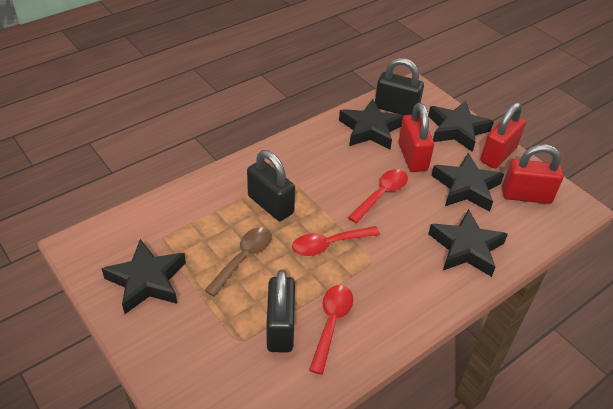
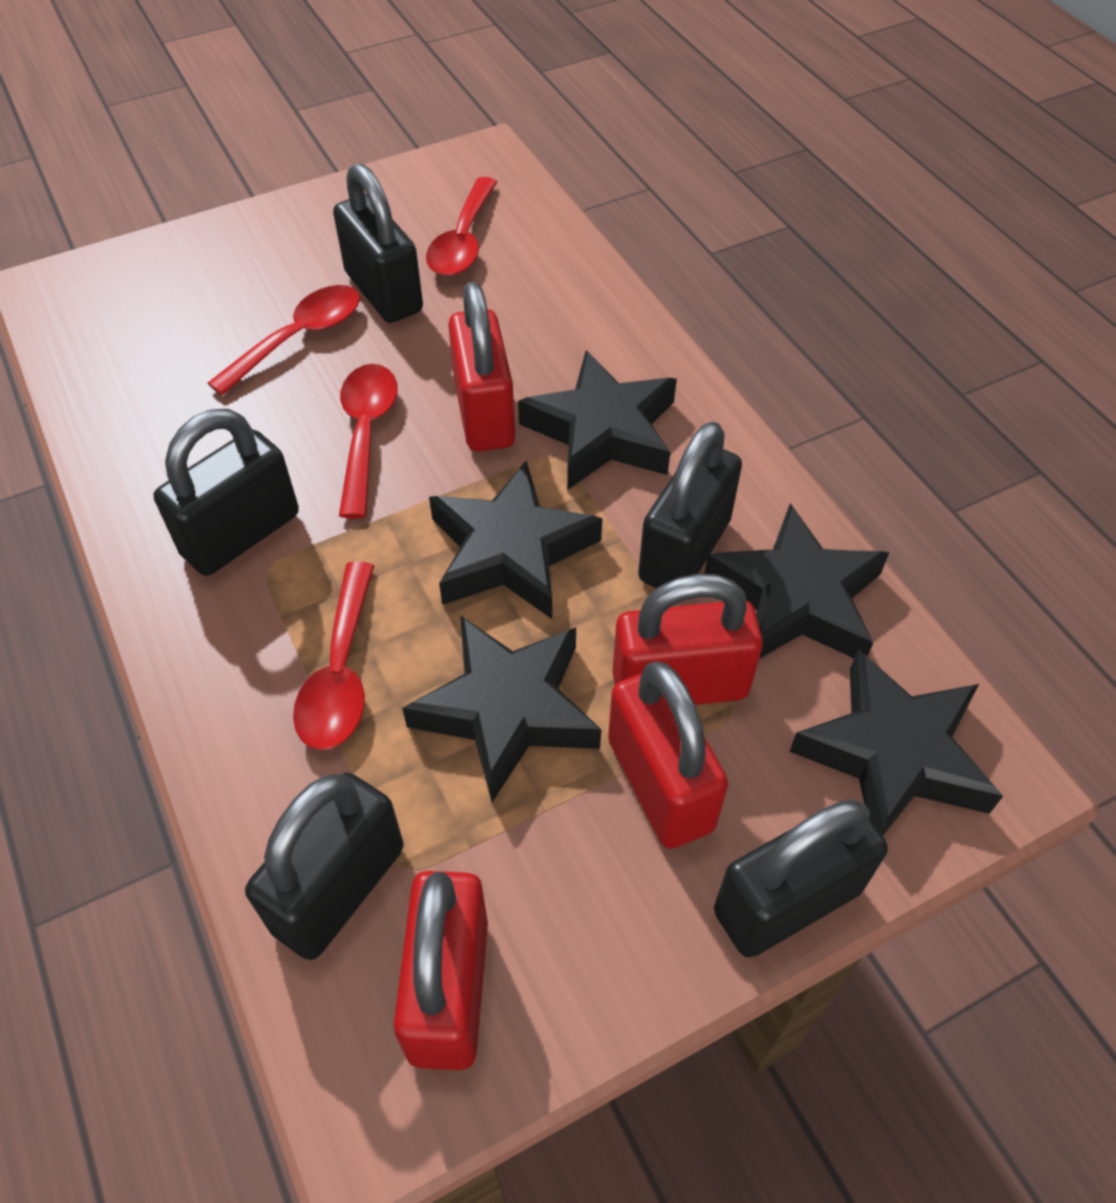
black padlock: [247,150,295,221] [266,269,295,353] [375,58,424,116] = 3 -> [154,409,299,576] [245,772,404,960] [333,163,423,323] [638,422,742,588] [714,799,888,958] = 5
brown spoon: [204,227,272,297] = 1 -> none = 0
red padlock: [399,103,434,172] [480,102,526,169] [502,144,563,204] = 3 -> [393,871,488,1070] [448,282,515,452] [608,662,728,849] [613,574,763,705] = 4
red spoon: [292,226,380,256] [309,285,353,375] [348,169,408,223] = 3 -> [207,285,360,396] [293,561,374,750] [339,364,398,518] [426,177,497,276] = 4

